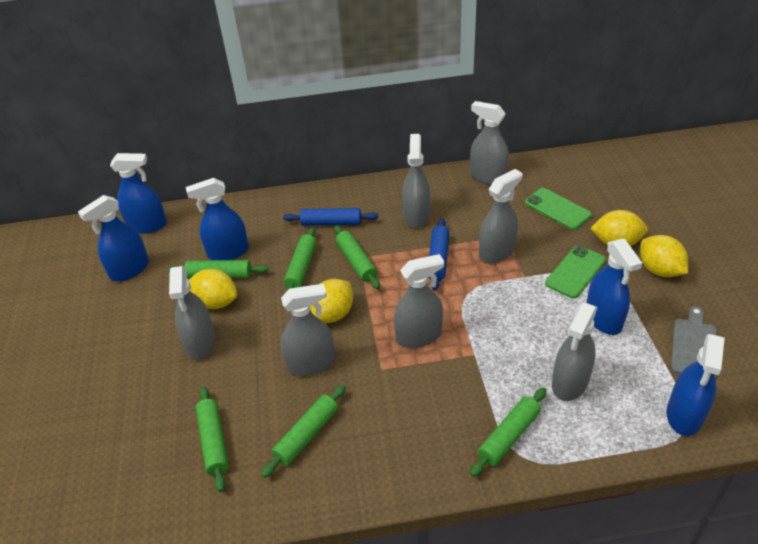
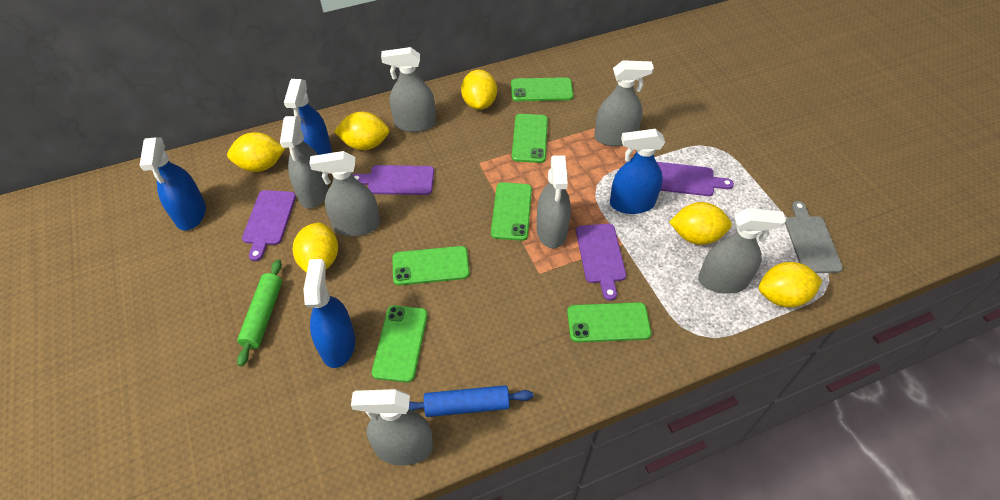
blue rolling pin: [283,208,378,226] [428,218,449,291] = 2 -> [409,385,533,417] = 1
blue spray bottle: [78,195,149,282] [110,153,167,234] [186,178,249,260] [587,238,642,335] [667,334,725,436] = 5 -> [140,137,206,231] [284,79,332,155] [303,259,355,368] [610,129,665,214] = 4
green phone: [525,188,592,230] [545,246,606,298] = 2 -> [372,305,428,382] [392,246,470,285] [491,182,532,241] [511,77,573,101] [512,114,548,163] [567,302,651,343] = 6
green rolling pin: [168,260,269,279] [196,386,229,492] [261,385,346,478] [284,227,317,294] [334,225,380,289] [470,388,546,477] = 6 -> [237,259,282,367] = 1
purple cutting board: none = 0 -> [242,190,296,261] [353,165,434,195] [576,224,626,301] [657,162,734,196] = 4
yellow lemon: [189,269,237,309] [310,279,353,323] [590,210,648,246] [640,235,688,277] = 4 -> [227,132,286,172] [293,223,338,273] [334,112,390,150] [461,70,497,110] [669,202,732,245] [759,262,822,308] = 6

